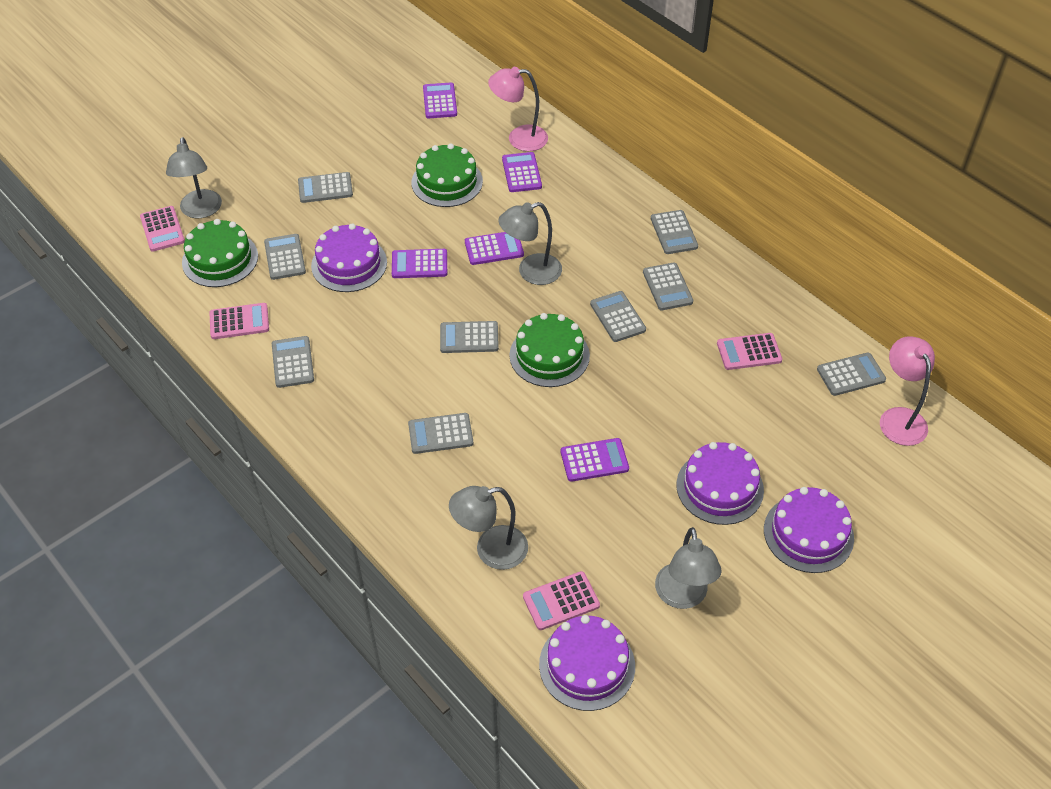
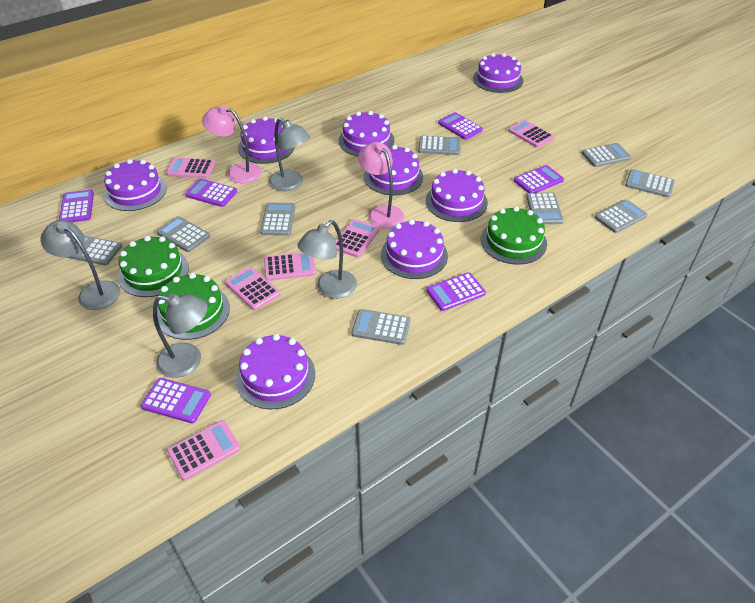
pink calculator: [140,206,185,252] [209,303,269,339] [523,571,600,630] [717,333,782,370] = 4 -> [166,157,215,178] [167,420,241,480] [225,267,280,310] [264,252,316,281] [336,219,380,258] [508,120,554,148] = 6
purple cake: [311,223,387,292] [539,615,635,711] [676,442,764,525] [764,487,854,573] = 4 -> [104,159,167,211] [236,334,315,409] [238,116,295,164] [339,111,395,156] [364,145,423,195] [381,219,448,279] [426,169,488,222] [473,53,523,93] = 8
purple calculator: [392,249,447,278] [423,82,457,118] [465,232,524,265] [502,152,542,192] [561,438,629,482] = 5 -> [59,190,94,222] [141,378,211,423] [185,179,237,207] [426,272,486,311] [438,112,483,140] [514,165,564,193] = 6

